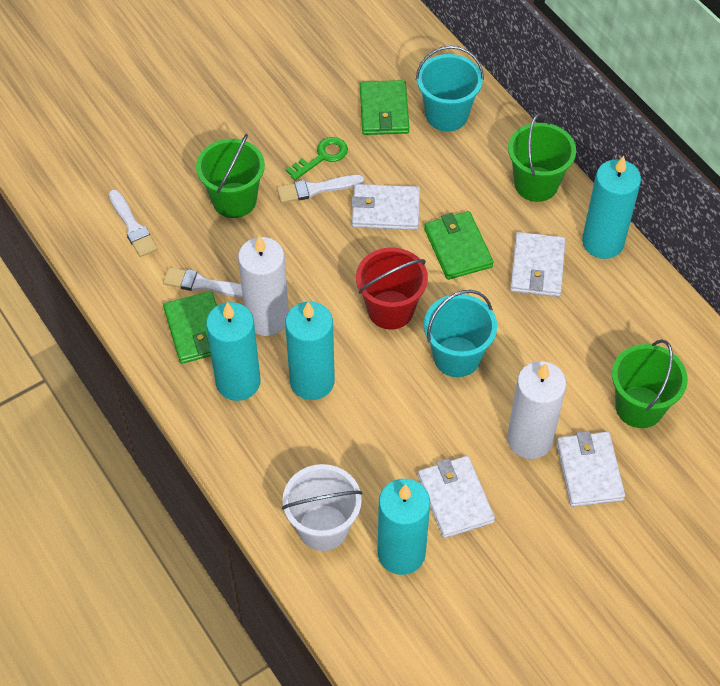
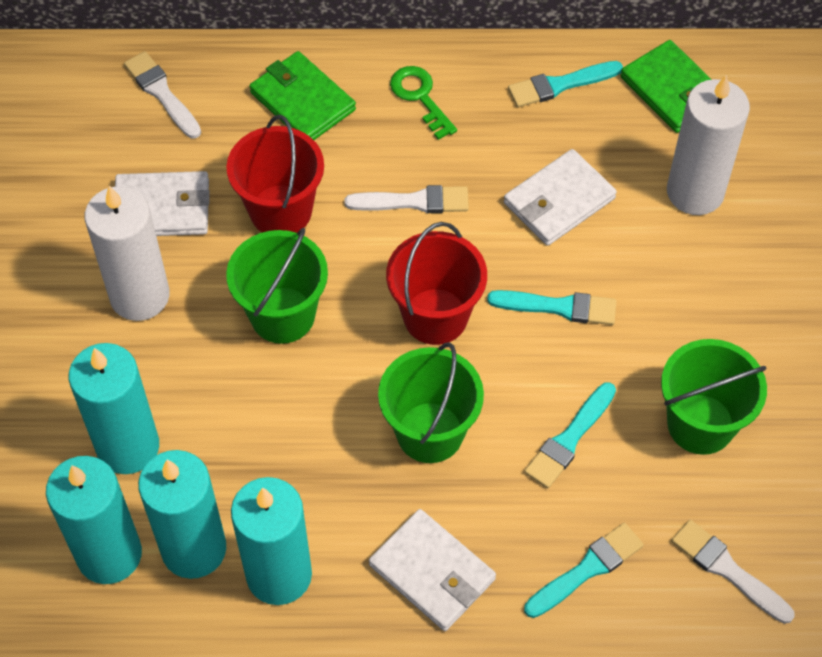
green wallet: [163,291,217,364] [360,80,409,135] [424,211,494,280] = 3 -> [250,51,356,140] [620,40,712,133] = 2
red bucket: [356,248,428,329] = 1 -> [226,115,324,233] [386,222,487,345] = 2
turquoise brush: none = 0 -> [487,290,616,325] [508,61,623,107] [524,382,616,488] [524,523,644,618] = 4
turquoise bucket: [416,46,484,132] [424,290,497,377] = 2 -> none = 0
white bucket: [282,464,362,551] = 1 -> none = 0
white wallet: [351,184,420,230] [418,456,495,538] [510,232,566,297] [556,431,625,507] = 4 -> [115,171,210,236] [369,509,496,631] [504,149,617,246] = 3

